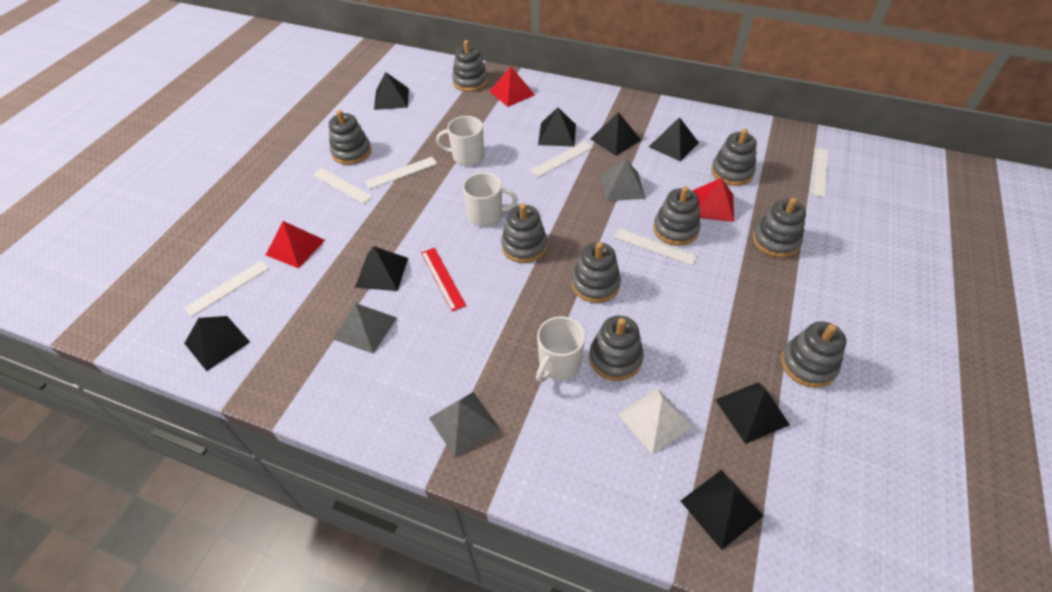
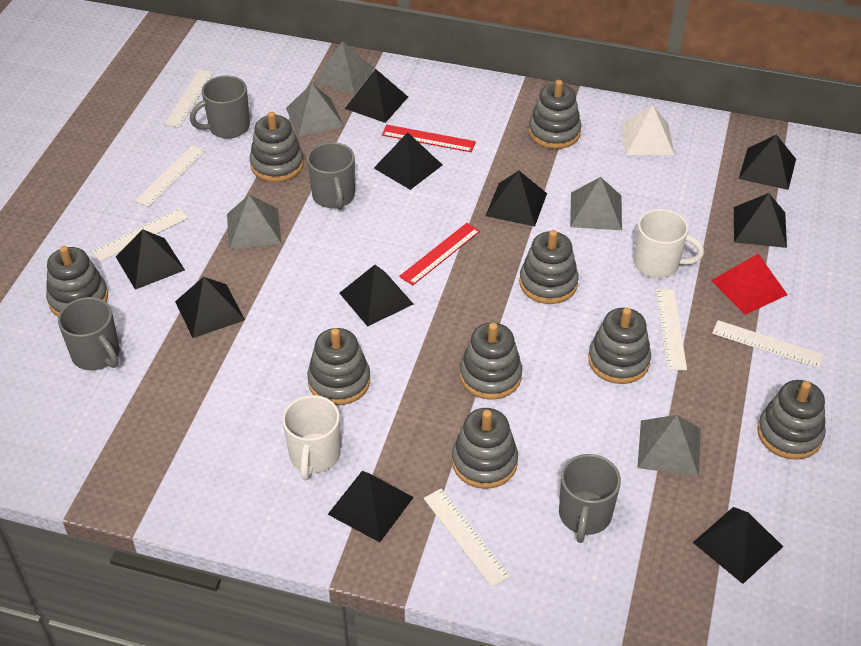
black pyramid: [184,316,250,371] [355,246,408,291] [374,72,409,110] [538,107,576,147] [590,112,641,156] [649,117,699,161] [681,470,764,550] [715,382,790,444] = 8 -> [116,229,185,290] [175,277,245,338] [328,471,414,542] [340,265,413,327] [345,69,408,123] [374,132,442,190] [486,170,547,227] [693,507,783,584] [734,193,787,248] [739,135,796,190] = 10
grey mug: none = 0 -> [58,297,120,371] [190,76,250,139] [307,142,355,210] [559,454,621,543] = 4
grey pyramid: [333,303,397,354] [429,392,500,458] [600,159,646,201] = 3 -> [227,195,282,249] [286,84,344,137] [314,41,374,94] [570,177,622,230] [637,415,701,476] = 5
red pyramid: [266,221,325,268] [489,67,535,107] [693,178,734,222] = 3 -> [711,254,788,315] = 1
red ruler: [421,248,466,311] = 1 -> [382,125,476,152] [399,223,480,285] = 2
white mug: [436,116,484,166] [463,173,518,226] [536,316,585,382] = 3 -> [282,395,341,480] [634,209,704,278] = 2

